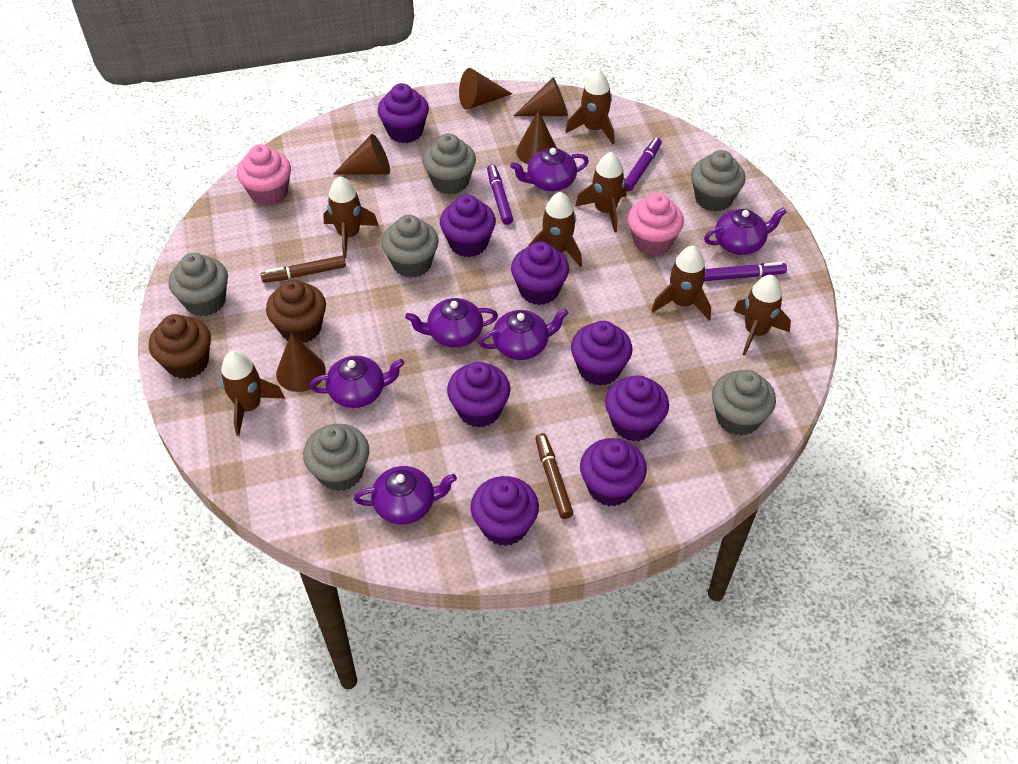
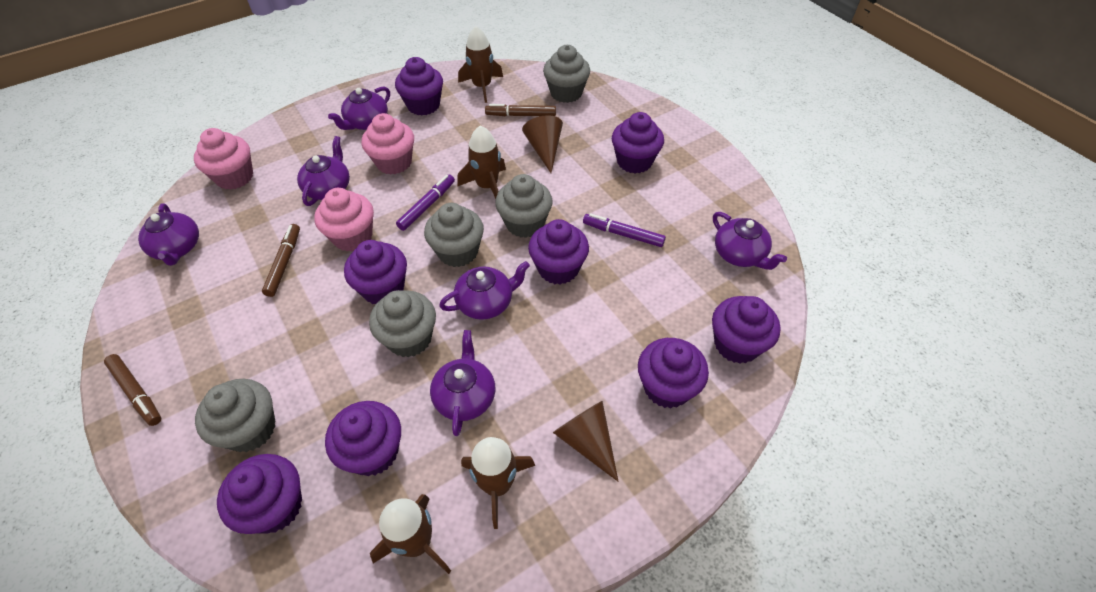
brown cone: [276,333,326,392] [333,134,390,174] [459,68,512,110] [514,77,568,116] [516,110,557,164] = 5 -> [522,115,563,173] [553,401,619,482] = 2
brown cupcake: [149,314,211,379] [266,280,326,343] = 2 -> none = 0
brown marker: [261,256,346,283] [535,433,573,519] = 2 -> [104,354,161,426] [262,224,300,297] [485,104,556,116] = 3
brown rocket: [220,351,285,436] [323,176,379,258] [529,192,582,267] [565,70,614,144] [575,152,627,232] [652,246,711,320] [734,275,791,356] = 7 -> [370,494,451,574] [458,26,503,103] [458,125,506,199] [461,437,535,529] = 4
grey cupcake: [169,253,228,316] [303,424,369,491] [382,215,439,278] [423,133,476,195] [691,150,745,212] [712,370,776,436] = 6 -> [195,379,275,452] [369,290,436,357] [424,203,484,267] [495,174,552,238] [543,45,590,103] = 5
pink cupcake: [237,144,291,206] [628,193,684,256] = 2 -> [194,128,253,190] [314,188,374,251] [362,113,414,175] = 3
purple marker: [487,164,513,225] [625,138,662,191] [704,262,787,281] = 3 -> [396,174,455,231] [583,213,666,247] = 2

